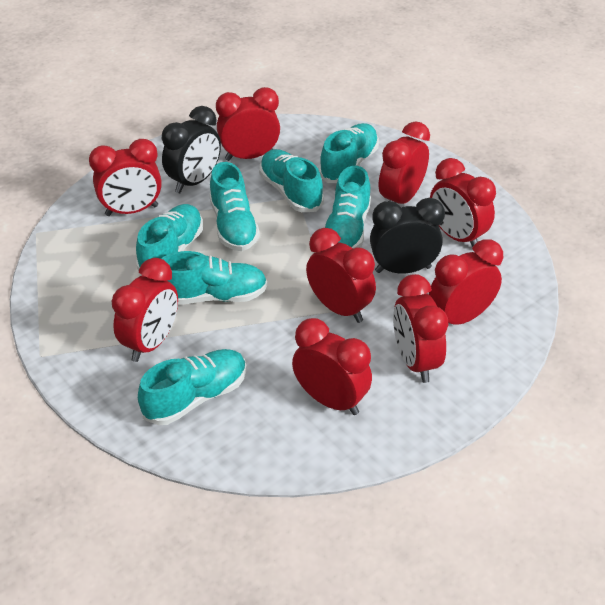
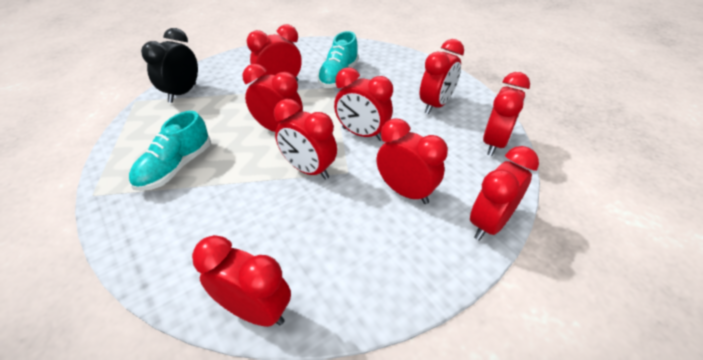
black clock: [162,106,221,193] [370,198,445,274] = 2 -> [141,28,198,103] = 1
turquoise shoe: [136,204,203,271] [138,349,247,425] [162,251,268,305] [209,162,260,251] [259,149,324,212] [319,123,379,183] [325,166,371,249] = 7 -> [129,111,211,191] [317,31,359,88] = 2

